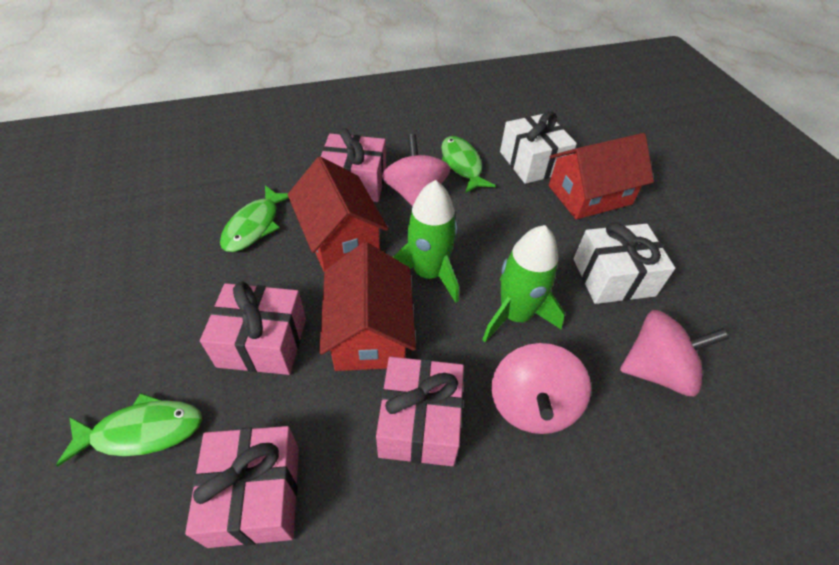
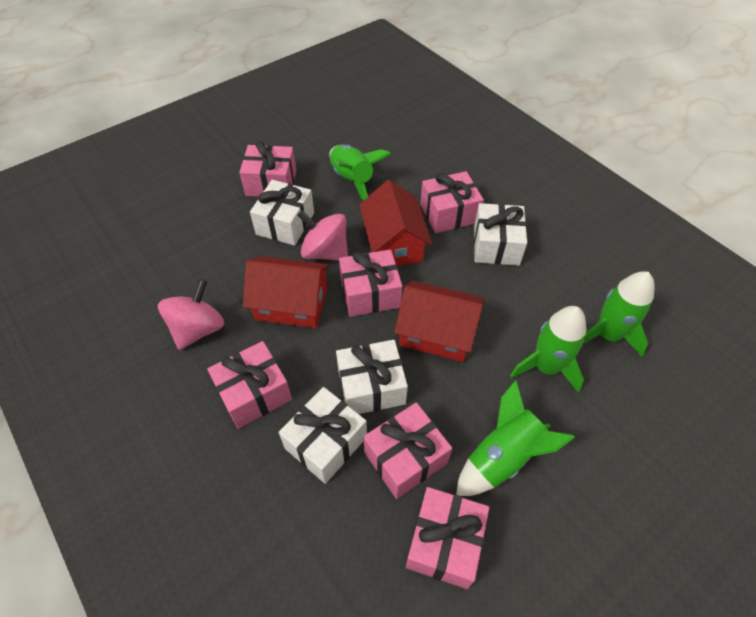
green fish: [56,393,202,466] [220,185,289,252] [441,136,496,193] = 3 -> none = 0
green rocket: [393,180,459,303] [482,225,565,342] = 2 -> [329,144,391,201] [456,380,575,496] [510,306,586,393] [583,271,654,356] = 4
pink gift: [185,426,299,548] [200,281,306,375] [321,128,386,202] [376,357,464,466] = 4 -> [207,341,292,429] [239,141,297,197] [339,249,402,317] [363,402,452,499] [406,487,489,589] [420,171,484,233] = 6
pink spinning top: [382,134,450,207] [491,343,591,434] [620,310,729,396] = 3 -> [158,279,224,350] [297,210,348,261] = 2
white gift: [500,111,577,184] [574,222,675,304] = 2 -> [250,180,314,246] [279,387,367,484] [336,340,408,414] [474,203,527,266] = 4

